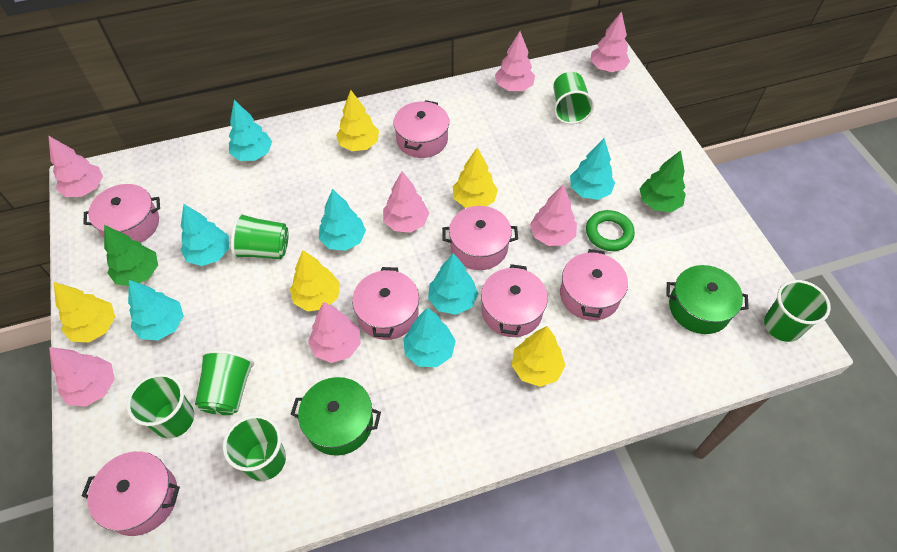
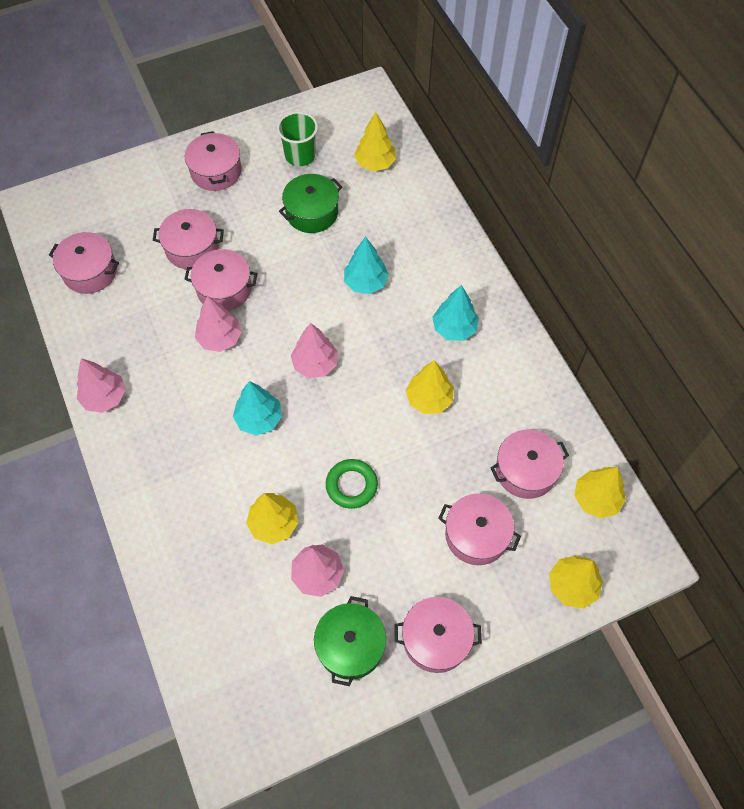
green cup: [127,373,194,438] [195,350,254,415] [223,415,286,481] [231,213,289,259] [553,72,594,124] [764,280,831,342] = 6 -> [277,112,318,166] = 1
green tree: [104,225,158,286] [639,150,686,212] = 2 -> none = 0
pink tree: [49,136,103,197] [49,347,115,407] [308,302,361,363] [383,171,429,233] [495,31,535,91] [530,185,577,246] [590,11,630,72] = 7 -> [77,358,126,413] [195,296,242,352] [291,323,338,378] [291,545,344,597] = 4
turquoise tree: [128,280,184,340] [181,204,229,266] [229,100,272,161] [319,189,366,251] [403,307,456,367] [428,253,478,315] [570,138,615,200] = 7 -> [233,381,282,436] [344,237,389,294] [432,285,479,341] = 3

